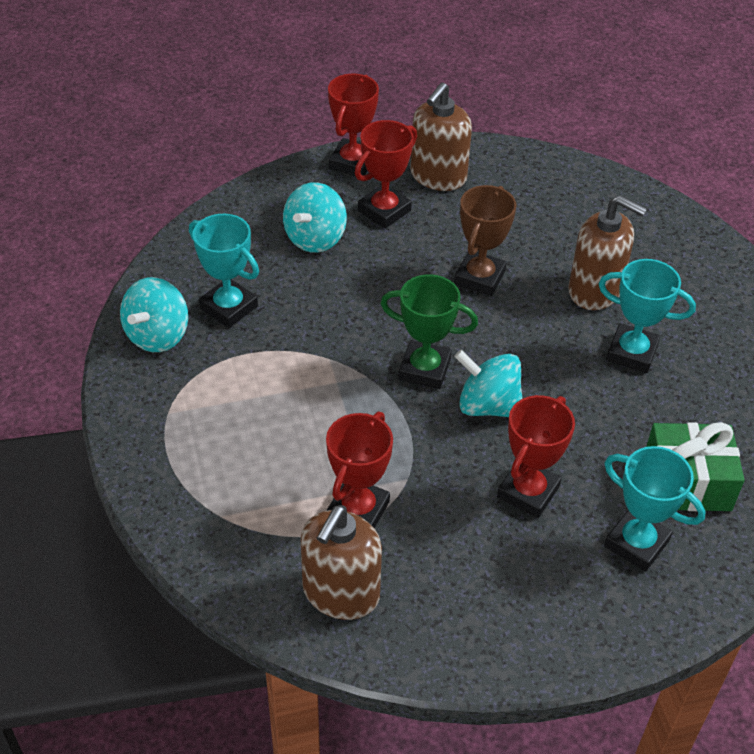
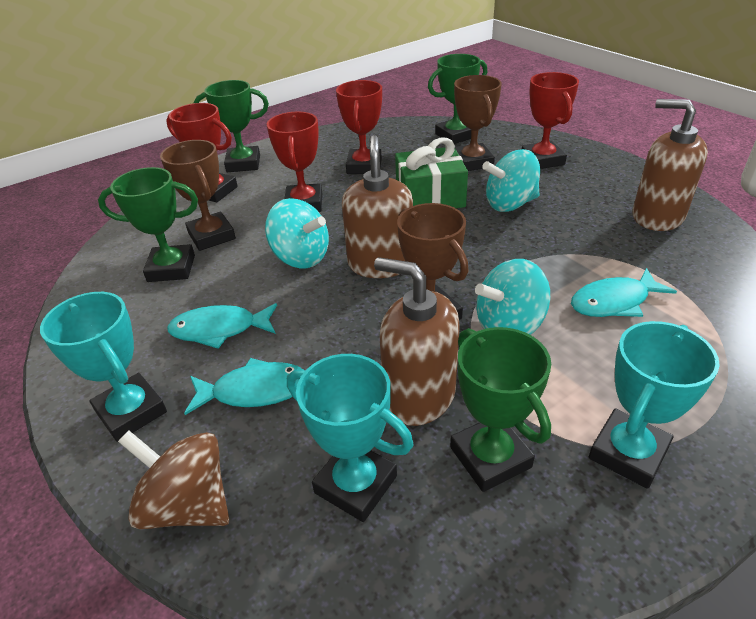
brown spinning top: none = 0 -> [118,431,229,529] = 1
brown trophy: [454,185,516,296] = 1 -> [160,140,236,251] [397,203,468,320] [454,75,502,171] = 3
green trophy: [380,274,478,389] = 1 -> [98,167,198,282] [193,80,269,172] [428,54,487,144] [450,327,551,492] = 4
turquoise fish: none = 0 -> [167,303,277,349] [184,358,303,415] [571,268,677,317] = 3

